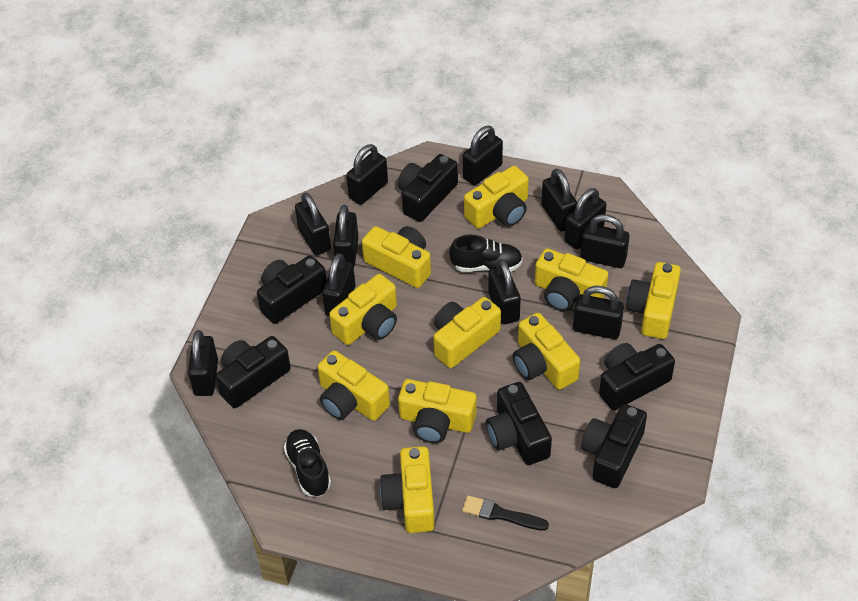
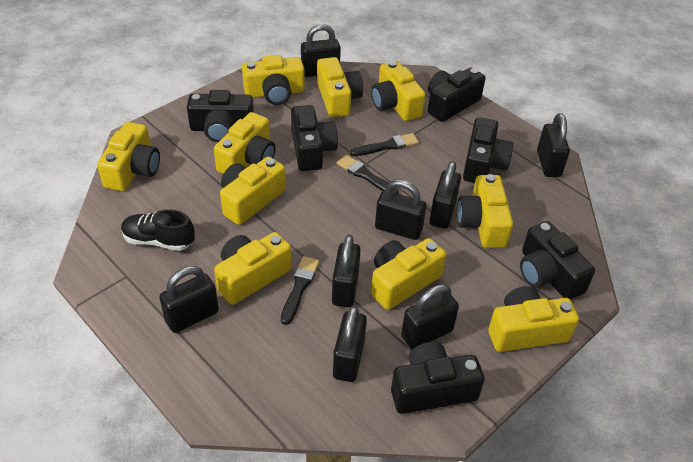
black brush: [462,495,549,531] = 1 -> [281,256,319,325] [337,155,399,194] [350,133,419,156] = 3
black padlock: [188,330,218,396] [295,192,331,255] [322,253,355,316] [333,205,358,266] [346,144,388,205] [463,126,503,185] [488,259,521,324] [541,168,577,232] [564,188,606,249] [573,286,624,339] [580,214,630,268] = 11 -> [159,266,219,333] [301,24,341,77] [332,235,361,307] [333,306,367,382] [375,180,426,240] [401,284,459,349] [429,161,461,229] [537,113,570,177] = 8
black shoe: [283,429,331,496] [449,235,523,272] = 2 -> [121,209,195,251] = 1

